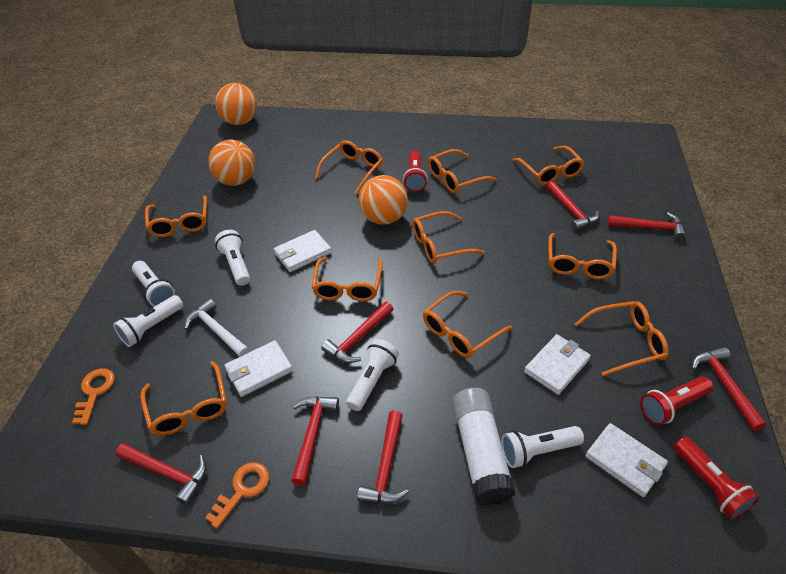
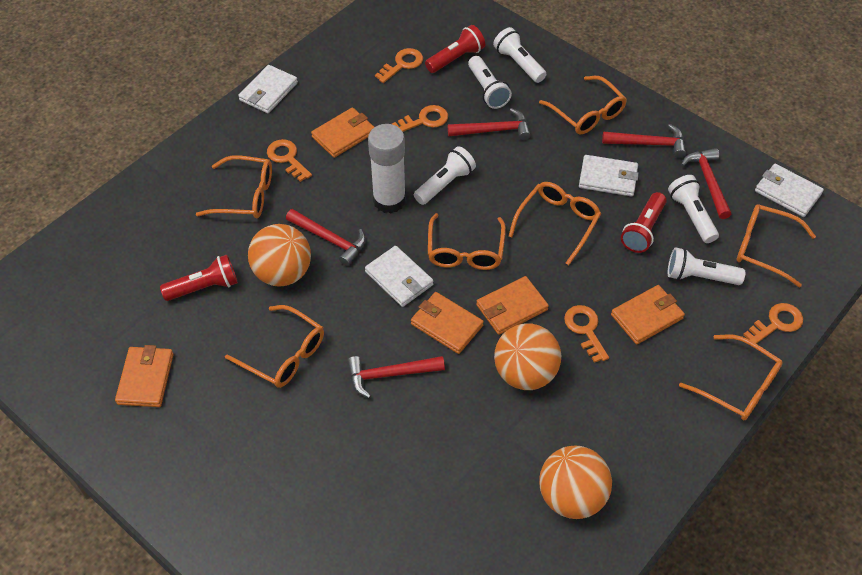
orange glasses: [140,361,227,436] [145,196,207,237] [312,257,383,302] [315,140,383,194] [412,211,485,264] [423,291,512,358] [428,149,497,193] [513,145,585,185] [549,233,617,279] [575,301,668,376] = 10 -> [196,155,272,218] [225,305,324,388] [428,213,506,270] [508,182,601,265] [539,76,627,135] [679,334,783,420] [737,204,816,287] = 7
orange key: [72,368,115,425] [205,462,269,529] = 2 -> [267,139,312,182] [375,48,423,83] [392,105,448,132] [564,305,609,363] [743,303,803,344] = 5
orange wallet: none = 0 -> [115,345,174,407] [311,107,374,158] [411,292,484,354] [476,276,549,335] [611,285,685,344] = 5
red hammer: [115,443,207,505] [292,396,339,485] [321,302,393,363] [357,410,409,504] [546,180,599,231] [608,212,686,240] [692,347,767,431] = 7 -> [286,209,366,266] [347,356,445,398] [448,108,531,140] [602,124,686,158] [681,148,731,219] = 5
white hammer: [184,298,249,357] = 1 -> none = 0

